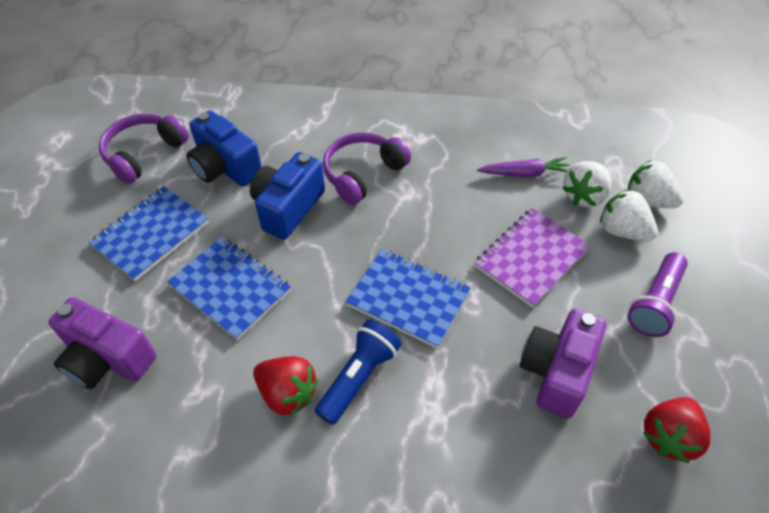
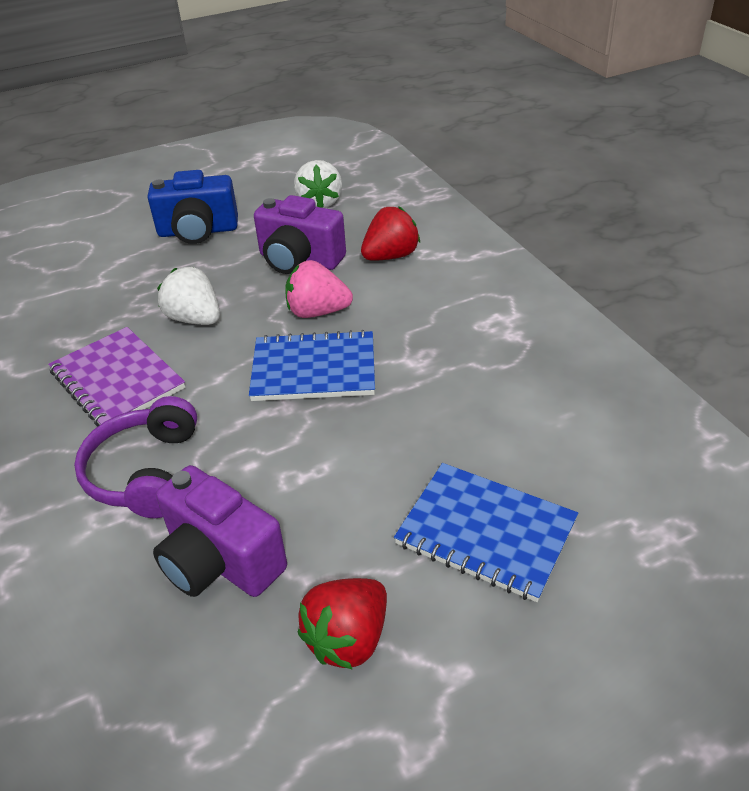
blue camera: [186,110,262,187] [250,152,325,240] = 2 -> [148,170,238,244] = 1
blue flashlight: [315,320,401,425] = 1 -> none = 0
blue notebook: [89,186,209,282] [167,237,291,340] [346,249,471,348] = 3 -> [249,330,375,401] [394,463,578,602] = 2
pink strawberry: none = 0 -> [285,260,353,318] = 1
purple carrot: [477,157,570,177] = 1 -> none = 0
purple flashlight: [627,252,688,337] = 1 -> none = 0
purple headphones: [99,114,189,184] [323,132,411,205] = 2 -> [74,396,197,518] = 1
white strawberry: [562,161,611,207] [600,189,658,241] [628,160,684,208] = 3 -> [157,267,220,325] [294,160,342,208] = 2

